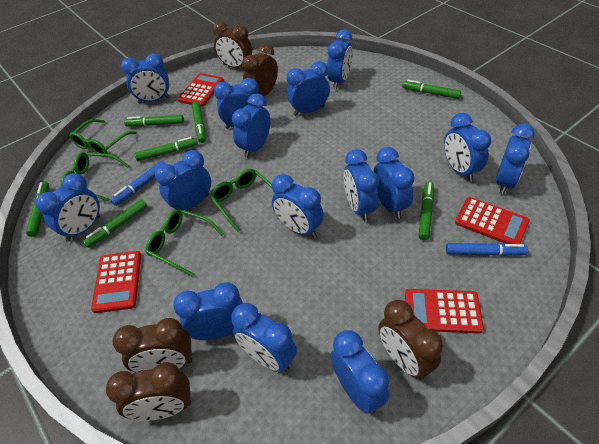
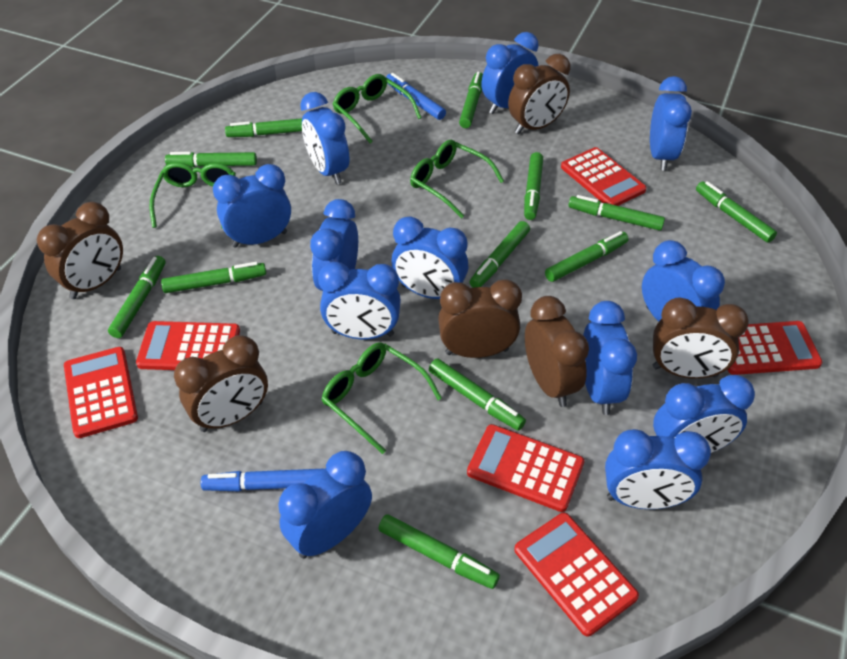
blue clock: [35,173,100,242] [121,54,170,104] [155,150,211,210] [173,282,243,340] [214,78,262,129] [231,303,297,372] [232,93,271,158] [272,174,324,238] [287,61,330,116] [327,30,353,89] [331,330,389,414] [344,149,379,221] [374,147,415,219] [444,113,491,182] [496,124,535,195] = 15 -> [213,164,291,248] [278,451,372,558] [300,92,349,185] [310,199,358,291] [318,262,401,339] [392,216,469,299] [481,32,539,114] [583,301,637,415] [605,429,711,509] [642,240,725,322] [650,76,692,171] [653,375,755,453] = 12
brown clock: [106,362,191,421] [113,318,192,373] [213,21,252,68] [242,43,278,96] [379,300,443,380] = 5 -> [37,202,123,299] [174,335,268,432] [438,279,522,358] [508,54,571,134] [525,296,589,407] [653,297,749,379] = 6
green marker: [26,182,49,237] [83,199,147,248] [124,115,184,127] [134,137,198,161] [192,102,206,143] [402,80,461,99] [418,181,434,240] = 7 -> [108,256,166,338] [161,262,266,293] [165,152,257,167] [225,118,302,137] [378,514,500,589] [429,358,526,431] [459,72,483,128] [470,221,530,288] [524,152,543,220] [545,231,629,282] [568,195,665,231] [696,181,777,243] = 12
red calculator: [91,251,141,313] [178,73,224,107] [405,289,484,334] [455,197,530,244] = 4 -> [64,347,138,438] [136,321,240,370] [467,424,584,512] [514,513,639,637] [561,147,647,206] [727,321,823,375] = 6

